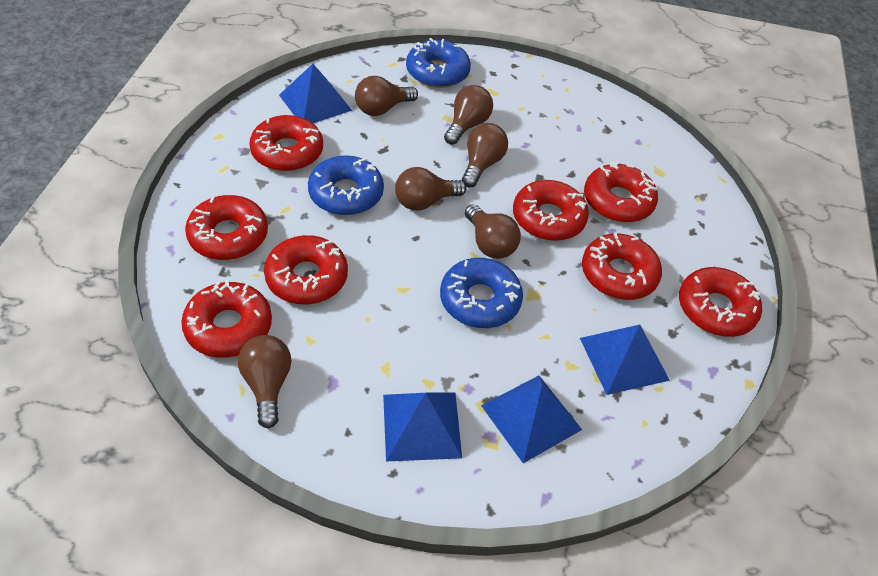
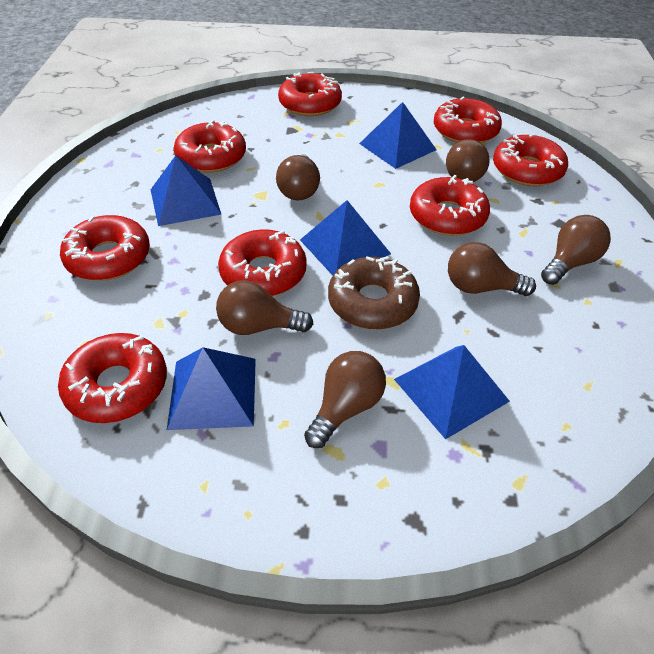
blue donut: [308,155,384,215] [406,38,471,88] [440,258,523,328] = 3 -> none = 0
blue pyramid: [279,64,352,123] [383,392,462,462] [481,375,582,463] [580,325,670,395] = 4 -> [150,155,222,226] [167,347,256,430] [300,200,391,276] [359,102,437,169] [394,345,510,439] = 5
brown donut: none = 0 -> [328,256,420,330] = 1

